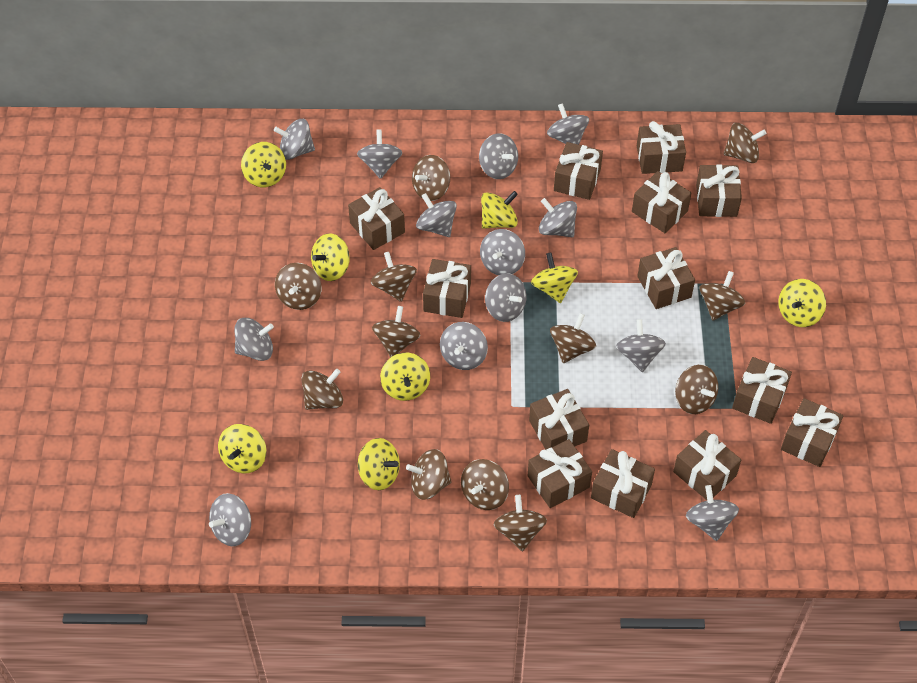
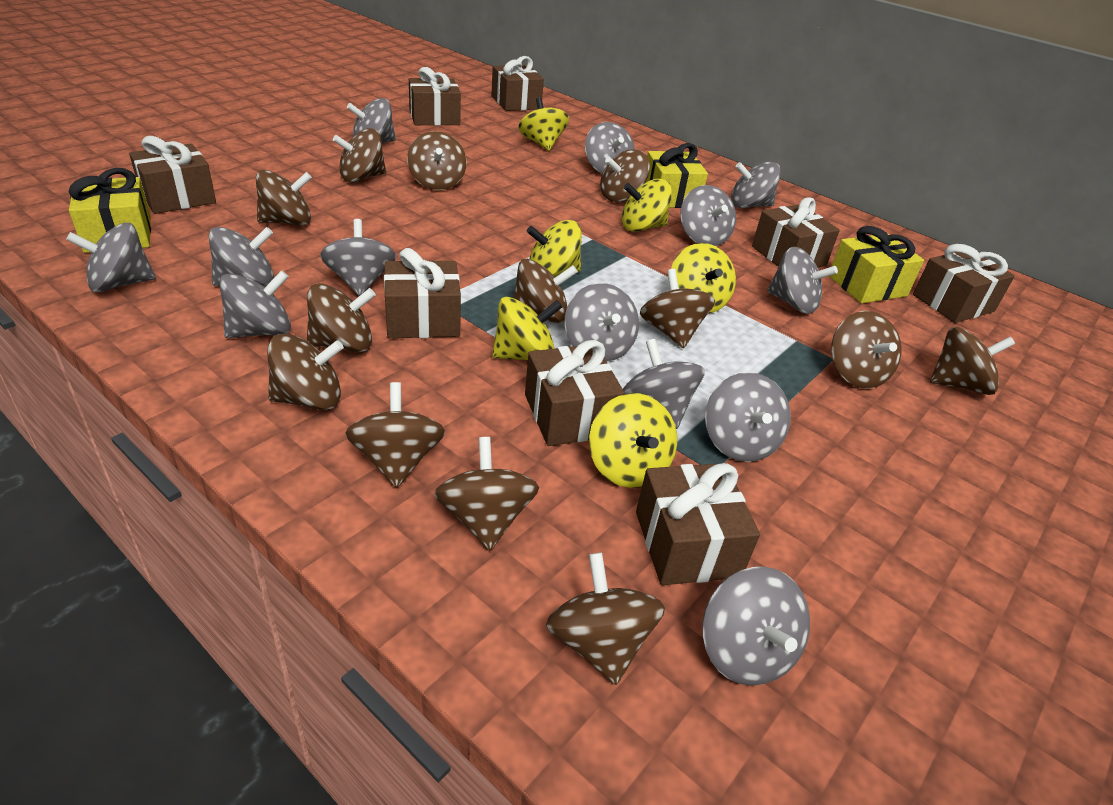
brown gift: [348,187,405,250] [423,259,471,318] [528,439,592,508] [529,389,589,450] [554,142,603,200] [591,449,655,518] [632,171,691,233] [637,121,686,174] [637,247,695,309] [673,430,741,500] [696,164,742,217] [732,357,792,424] [781,398,843,467] = 13 -> [129,136,216,214] [384,248,461,338] [409,67,461,126] [492,56,544,111] [525,340,625,446] [636,463,760,585] [752,197,840,268] [913,244,1015,323] = 8
brown spinning top: [275,263,322,310] [301,369,343,410] [370,252,417,302] [372,306,420,357] [406,449,452,500] [412,155,450,201] [461,459,509,510] [494,495,547,552] [550,313,596,363] [675,365,718,414] [699,271,745,321] [723,123,766,163] = 12 -> [256,170,312,225] [267,334,344,410] [307,283,376,352] [333,128,386,182] [345,382,446,488] [407,131,467,190] [434,437,539,550] [513,259,578,323] [546,552,665,685] [600,149,650,202] [640,269,715,348] [831,311,902,389] [930,327,1015,395] = 13
yellow gift: none = 0 -> [69,168,151,253] [646,143,708,208] [829,226,924,303] = 3
yellow spinning top: [218,424,267,473] [241,142,286,187] [311,233,350,281] [358,438,400,490] [380,353,430,401] [481,191,518,229] [531,252,578,303] [778,279,826,327] = 8 -> [492,297,563,360] [518,97,569,151] [527,220,582,277] [589,393,677,488] [622,179,672,232] [671,243,736,313] = 6

